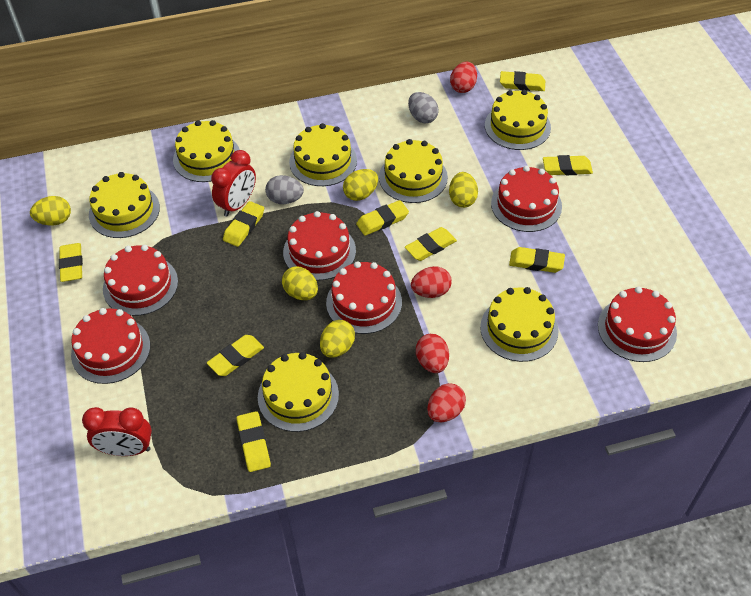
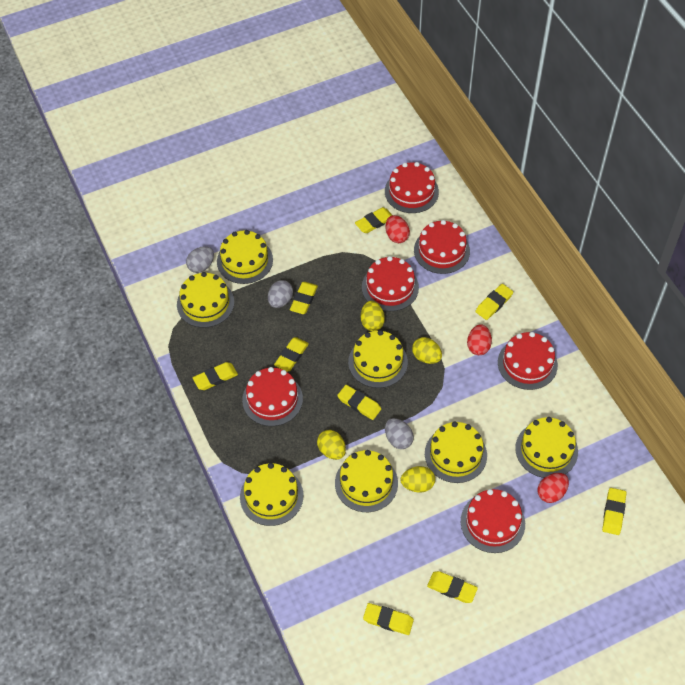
grey egg: [265,175,304,204] [408,92,439,123] = 2 -> [186,246,214,273] [268,280,293,308] [385,418,414,449] = 3
red clock: [82,407,152,456] [211,150,256,217] = 2 -> none = 0
red egg: [411,266,452,298] [416,334,449,373] [427,383,466,422] [450,62,477,93] = 4 -> [386,215,410,243] [467,324,492,355] [538,473,569,503] = 3
yellow egg: [30,196,71,226] [282,267,318,300] [320,320,355,358] [343,169,378,201] [449,172,478,208] = 5 -> [317,430,346,460] [361,301,385,331] [401,466,435,493] [412,337,442,364] = 4

